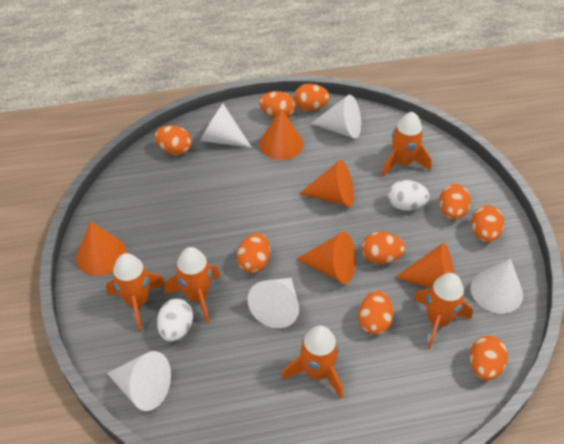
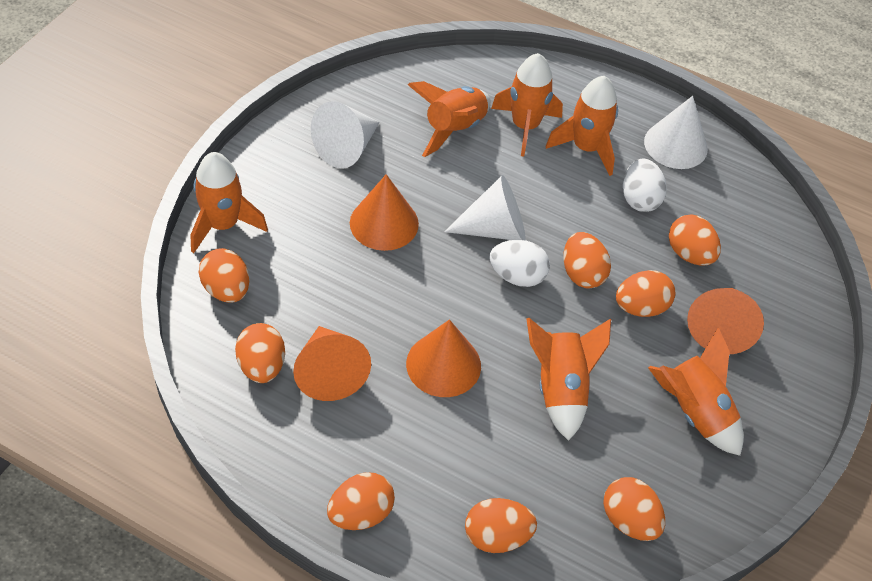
orange cone: [76,221,127,276] [260,109,303,160] [297,232,356,284] [299,160,354,207] [395,243,454,288] = 5 -> [293,326,371,401] [350,174,419,251] [406,319,481,397] [687,288,764,354] = 4
orange egg: [155,125,192,155] [237,233,270,273] [259,91,295,118] [294,84,330,111] [358,291,393,335] [362,232,406,264] [439,184,471,220] [470,335,508,381] [471,205,504,242] = 9 -> [199,248,249,303] [235,323,285,383] [327,472,395,530] [465,498,537,553] [563,232,611,289] [603,477,665,541] [616,270,675,317] [669,215,721,266] = 8
orange rocket: [106,253,165,331] [165,247,220,323] [282,325,343,399] [381,112,432,177] [413,273,473,350] = 5 -> [191,152,268,253] [408,81,491,157] [491,53,563,157] [526,318,611,441] [546,76,618,176] [648,328,744,456] = 6
white cone: [107,351,171,411] [200,104,252,148] [248,278,299,328] [311,95,361,139] [470,258,523,314] = 5 -> [311,101,380,168] [444,175,526,240] [644,96,708,169] = 3

